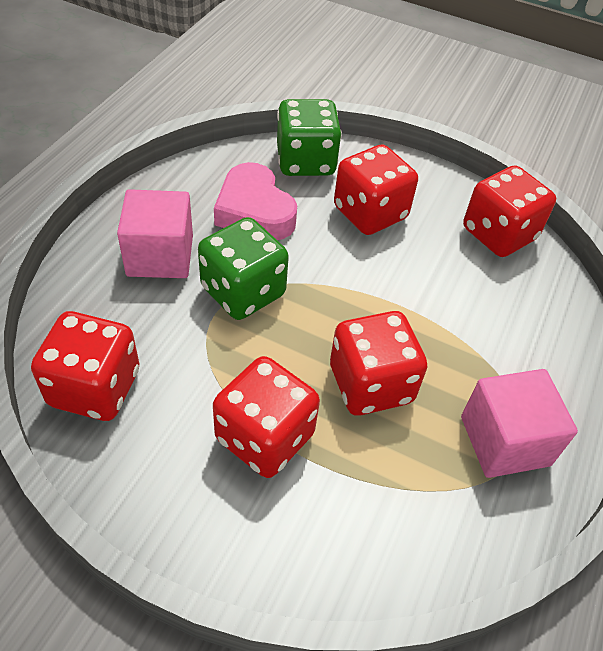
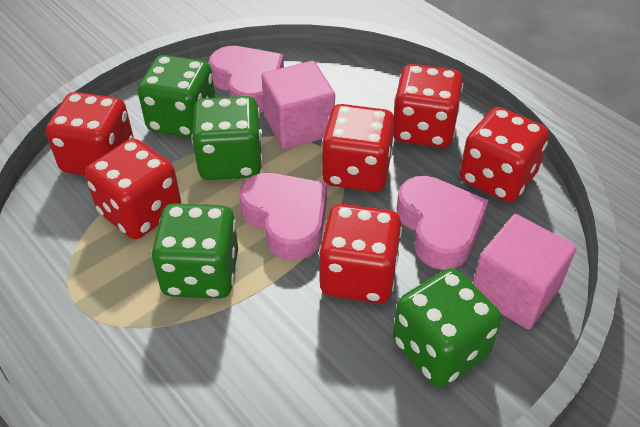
green dice: [198,217,289,320] [277,99,342,176] = 2 -> [138,55,215,138] [151,203,238,299] [191,96,263,180] [393,268,502,387] = 4
pink heart: [214,162,297,240] = 1 -> [209,46,284,113] [239,173,327,260] [396,176,489,270] = 3
red dice: [31,311,139,421] [213,356,320,478] [330,311,427,416] [334,145,418,235] [463,165,556,257] = 5 -> [46,92,134,175] [85,138,181,239] [319,204,402,303] [321,104,395,192] [393,64,463,148] [460,107,549,203] = 6

